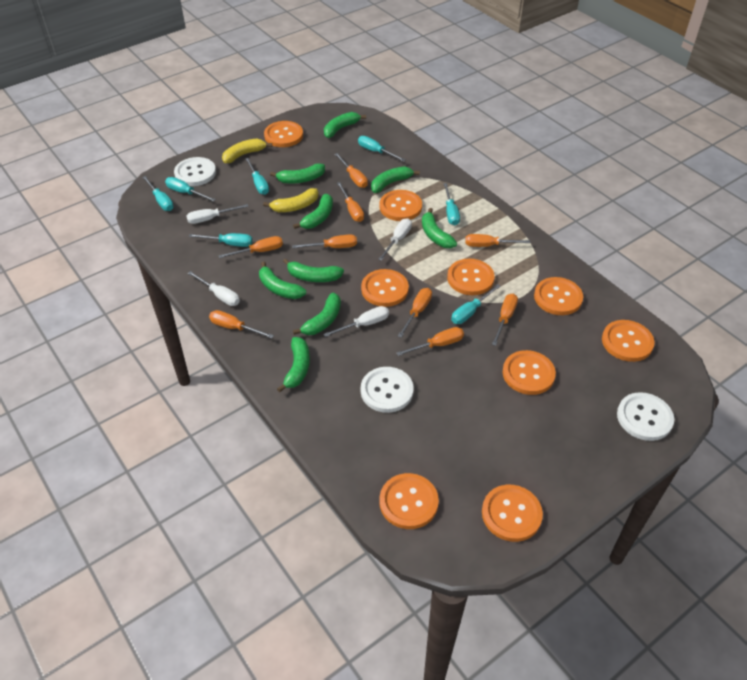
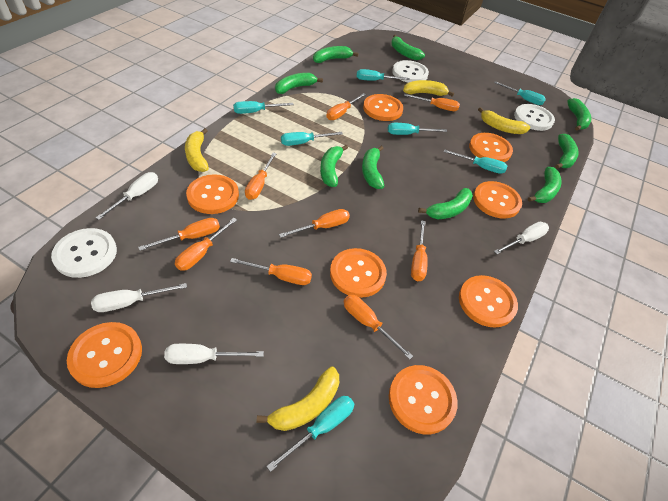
orange button: [264,121,303,147] [361,269,409,307] [379,190,422,221] [379,473,439,529] [447,259,495,295] [482,485,543,542] [503,350,556,395] [534,277,583,315] [602,320,654,362] = 9 -> [67,322,142,388] [186,174,239,214] [330,248,387,298] [363,94,403,121] [389,365,458,434] [459,275,518,328] [469,133,513,162] [473,181,522,218] = 8
yellow banana: [222,139,272,163] [263,188,319,212] = 2 -> [185,128,209,172] [257,367,339,431] [403,80,454,97] [478,107,530,134] = 4

